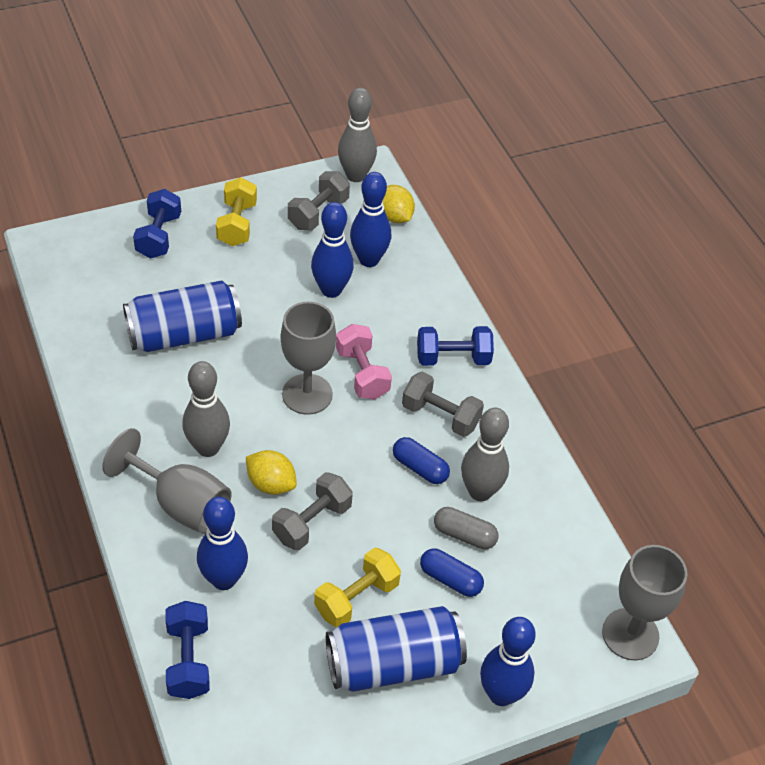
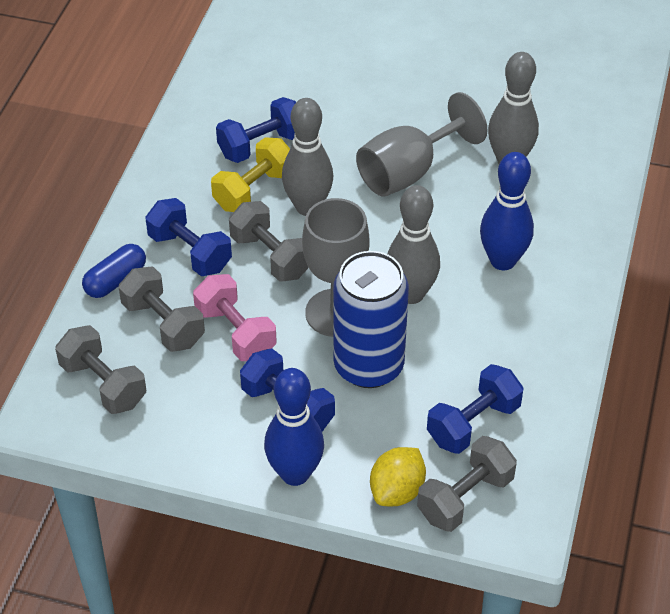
blue bowling pin: [197,497,248,590] [311,202,354,298] [350,172,391,267] [480,617,536,706] = 4 -> [264,368,324,486] [480,152,534,270] = 2
blue can: [123,280,242,352] [326,606,467,692] = 2 -> [333,251,409,388] = 1
blue capsule: [393,437,450,484] [420,548,484,597] = 2 -> [82,244,146,298] = 1
blue dumbbell: [133,189,181,258] [165,601,210,699] [417,326,494,366] = 3 -> [145,198,232,276] [216,97,296,163] [240,349,335,431] [427,364,524,454] = 4
grey capsule: [434,507,499,549] = 1 -> none = 0
grey dumbbell: [272,472,353,550] [288,171,350,230] [402,371,484,437] = 3 -> [55,325,146,414] [118,266,205,352] [229,201,308,282] [417,436,517,532] = 4
grey goblet: [102,428,232,534] [281,301,336,415] [602,545,688,661] = 3 -> [302,198,370,337] [356,92,488,196] = 2
yellow dumbbell: [216,177,257,246] [314,547,401,628] = 2 -> [211,137,290,212] = 1
yellow lemon: [246,450,297,495] [383,185,415,223] = 2 -> [370,447,426,506] = 1

